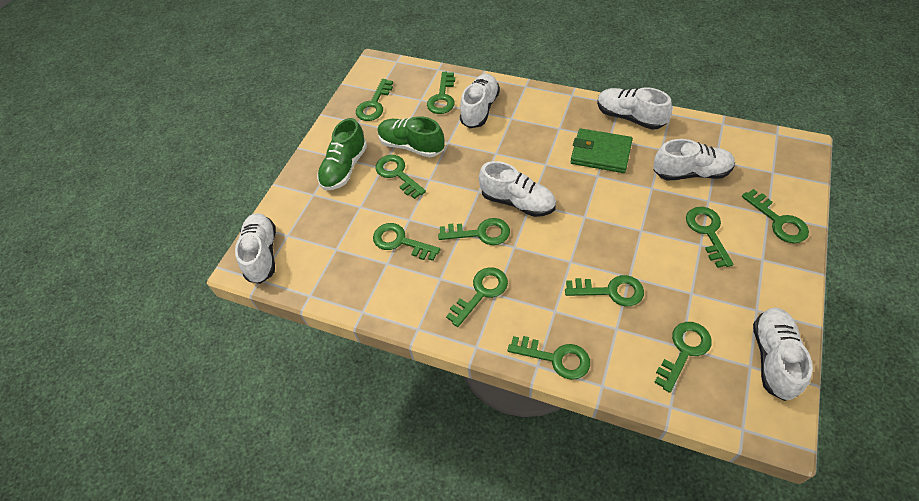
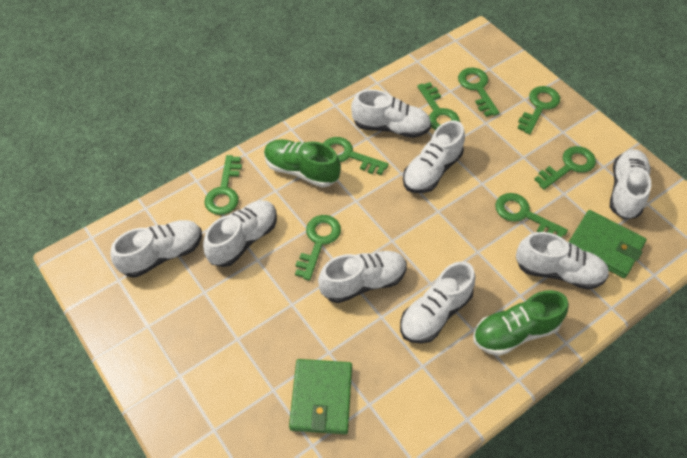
green key: [356,79,393,121] [373,223,441,261] [376,155,426,199] [427,72,455,114] [438,218,510,245] [446,267,508,327] [508,336,590,380] [565,275,644,306] [654,322,712,393] [686,207,734,268] [742,189,809,243] = 11 -> [204,155,242,215] [295,215,341,281] [324,137,389,175] [417,82,460,130] [458,67,500,117] [495,193,568,237] [517,86,560,134] [534,146,596,190] = 8
green wallet: [570,128,633,173] = 1 -> [289,359,352,434] [569,210,647,278] = 2
white shoe: [235,213,276,284] [460,74,500,128] [479,161,556,217] [597,87,672,130] [653,139,735,180] [753,307,813,401] = 6 -> [110,220,202,278] [203,200,277,267] [318,251,407,303] [351,89,431,138] [400,261,476,344] [403,120,465,193] [516,232,609,290] [610,149,651,219] = 8

